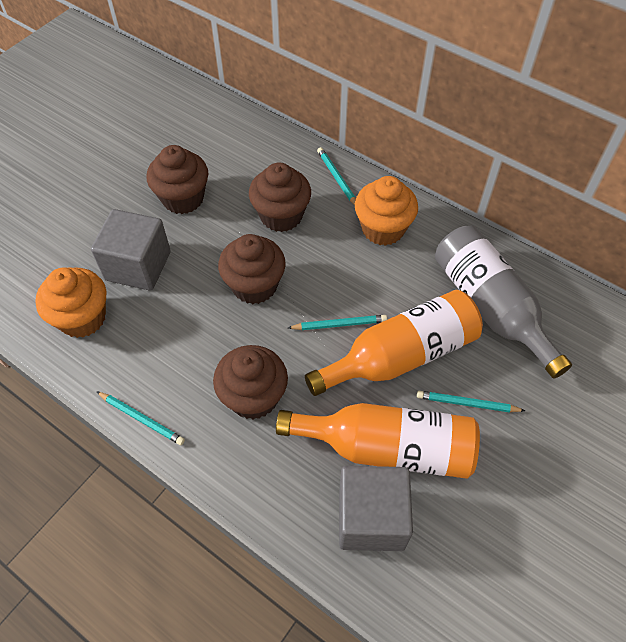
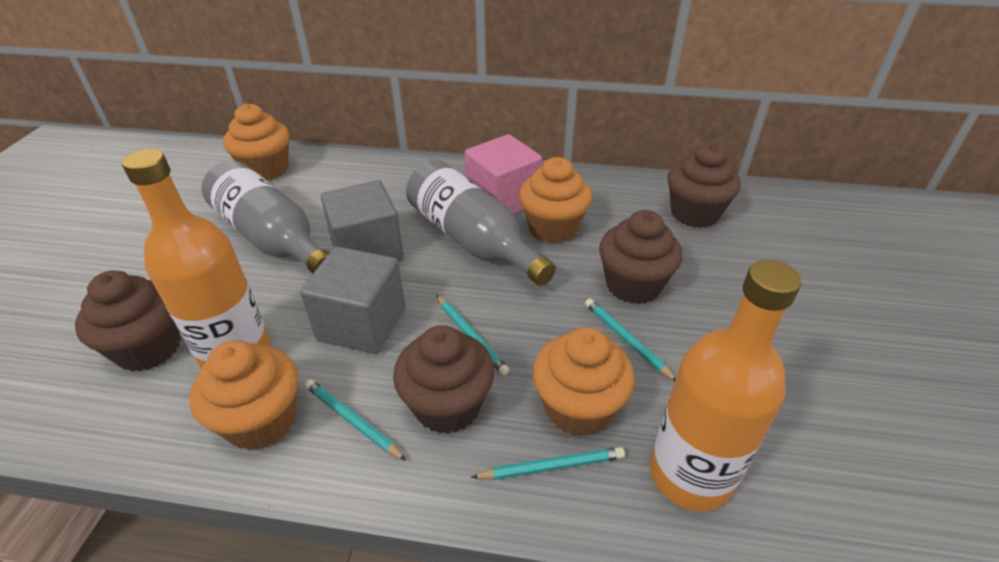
grey bottle: [435,225,572,379] = 1 -> [202,161,329,273] [406,160,556,286] = 2
orange cupcake: [35,267,106,338] [355,176,418,246] = 2 -> [189,340,298,450] [223,103,290,181] [519,157,592,244] [533,327,635,437] = 4
pink cube: none = 0 -> [465,134,542,214] = 1

